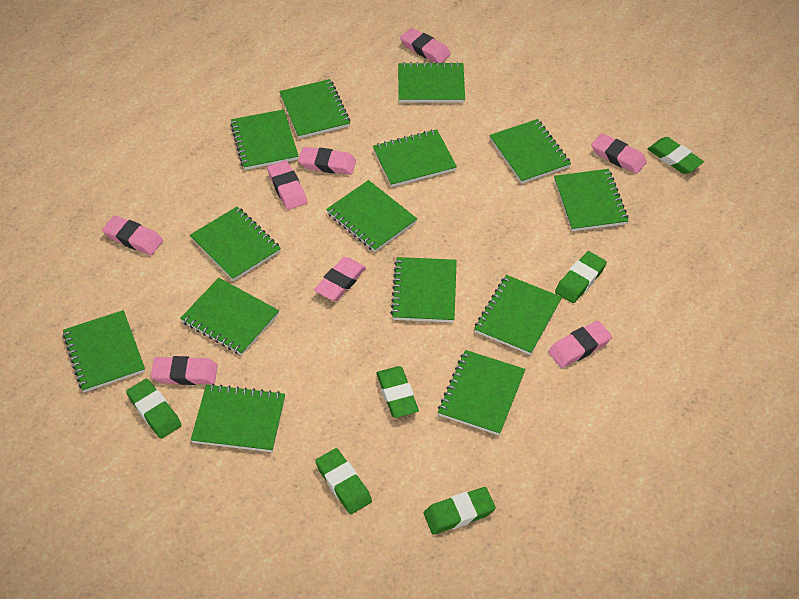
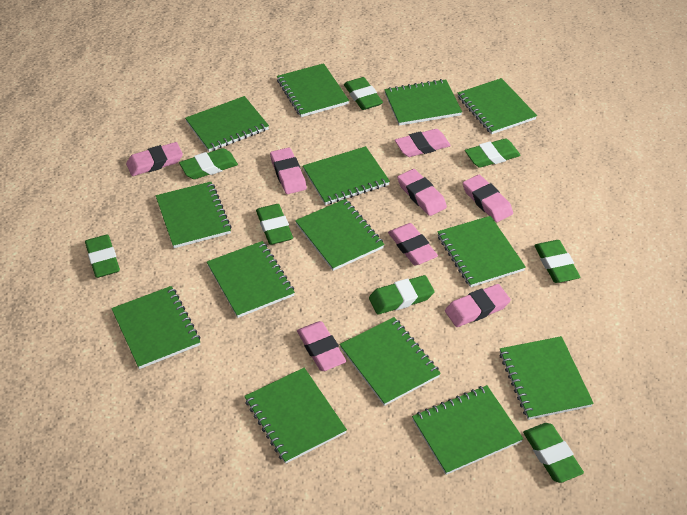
green eraser: [126,379,182,439] [315,448,372,514] [376,366,419,418] [424,487,496,535] [555,251,607,303] [648,137,704,174] = 6 -> [85,234,120,278] [179,148,238,179] [256,204,293,245] [344,77,383,110] [369,275,435,315] [465,138,521,168] [523,423,584,483] [534,240,580,283] = 8

